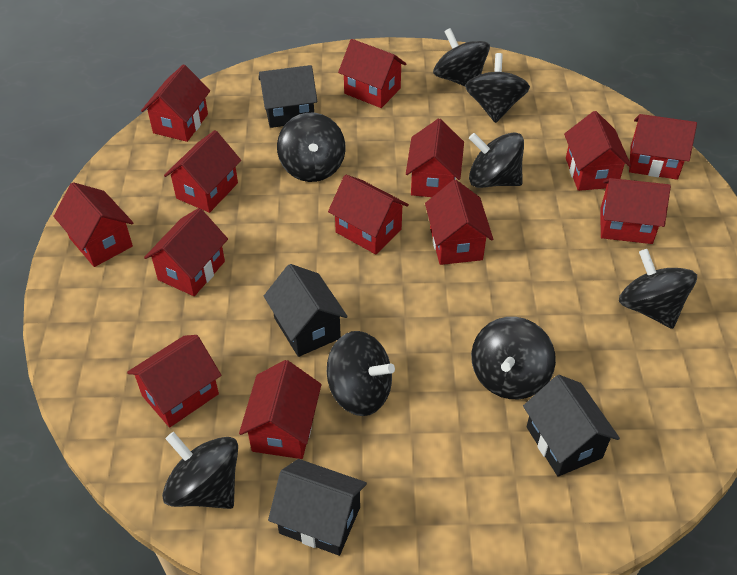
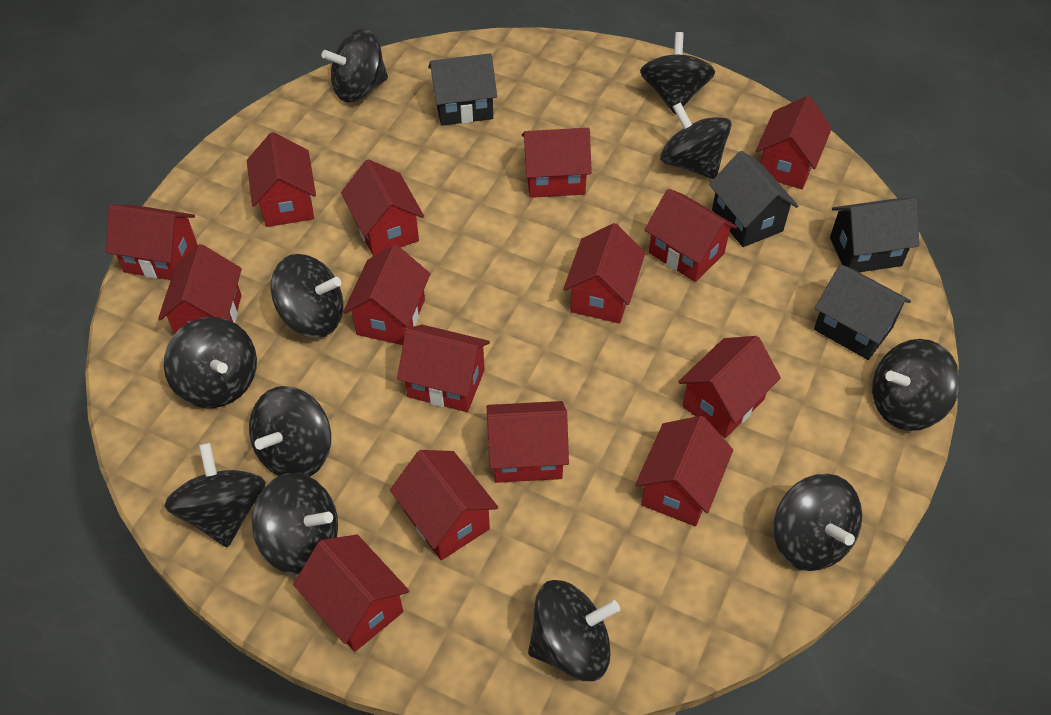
black spinning top: [162,432,238,509] [277,113,345,182] [327,331,395,416] [433,28,490,86] [465,53,530,123] [469,132,524,188] [471,317,556,399] [619,249,697,329] = 8 -> [164,317,257,408] [164,443,266,548] [249,386,331,477] [252,473,338,575] [271,254,343,338] [322,29,388,103] [528,580,620,681] [640,32,715,114] [660,102,732,179] [773,474,862,571] [872,339,960,431] = 11
red house: [53,182,133,267] [127,335,221,427] [141,64,210,142] [144,208,228,296] [164,130,241,213] [239,360,321,459] [328,175,409,254] [338,39,406,108] [406,119,464,197] [425,180,493,265] [564,111,631,191] [601,178,671,244] [629,114,697,180] = 13 -> [106,205,198,280] [158,244,242,334] [247,132,316,227] [293,535,409,652] [341,159,424,256] [343,244,430,345] [390,450,498,560] [397,324,490,412] [487,401,569,483] [522,128,592,198] [563,223,645,323] [635,416,733,526] [645,189,737,282] [678,336,781,438] [756,96,832,189] = 15

